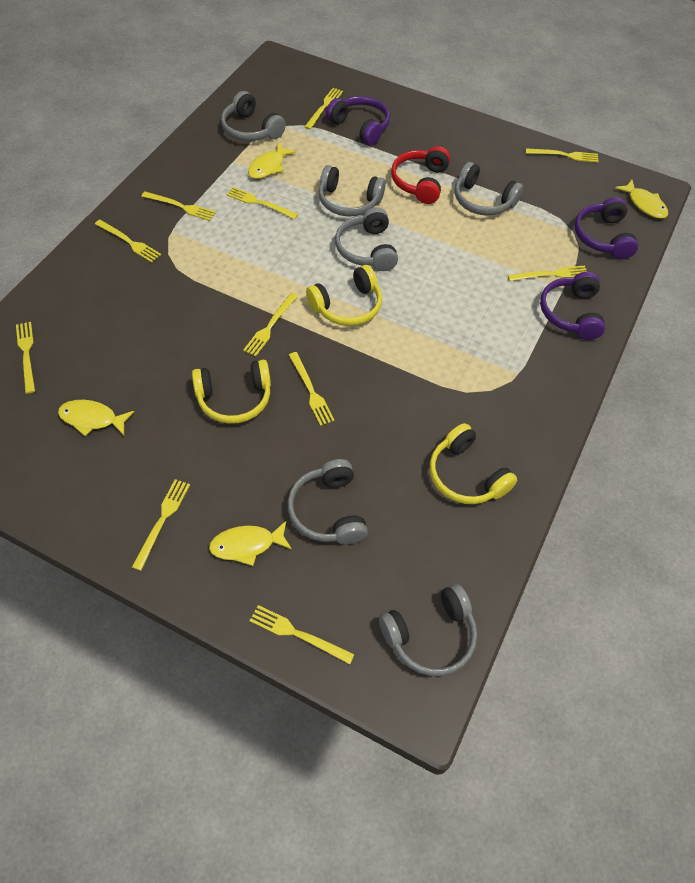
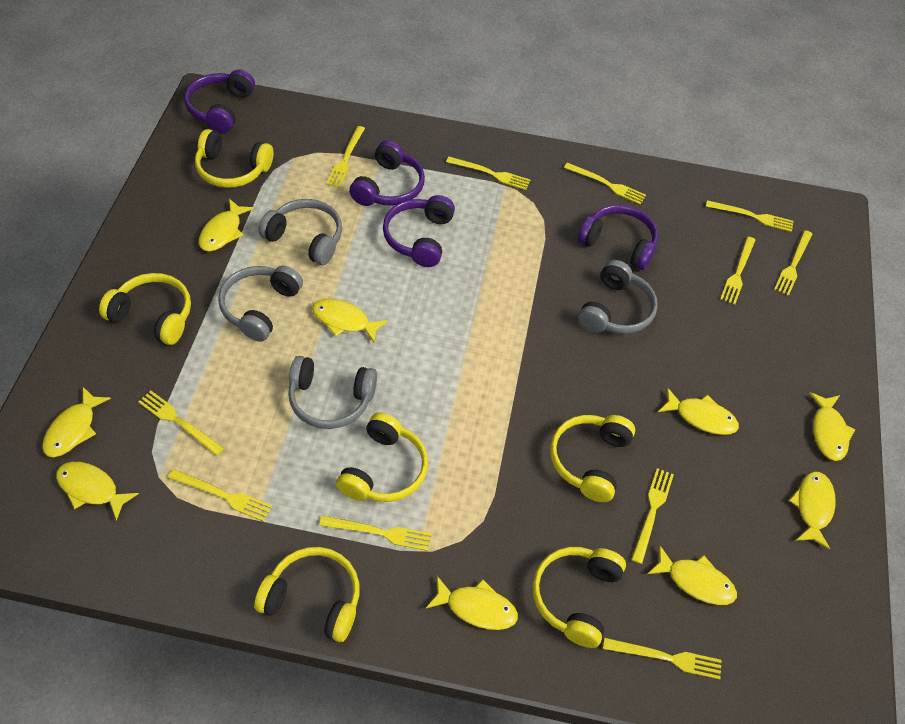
grey headphones: [221,91,286,141] [288,459,368,544] [319,165,386,217] [335,207,398,271] [379,584,477,676] [455,162,523,215] = 6 -> [218,266,303,342] [258,199,342,265] [288,356,377,429] [578,260,658,334] = 4
purple headphones: [326,96,390,146] [540,272,605,340] [574,197,638,259] = 3 -> [184,69,255,133] [349,140,425,206] [383,195,455,267] [578,205,658,270] = 4
red headphones: [391,146,450,204] = 1 -> none = 0
yellow fish: [58,400,134,436] [209,521,292,566] [248,143,296,179] [615,180,668,219] = 4 -> [42,387,111,457] [56,462,139,521] [199,199,254,251] [312,299,388,342] [426,576,518,630] [648,545,737,605] [658,387,739,435] [789,471,836,550] [809,392,855,461] = 9
yellow headphones: [192,360,271,424] [306,265,382,326] [430,423,517,504] = 3 -> [99,273,191,345] [195,129,273,188] [254,547,360,642] [336,413,428,502] [532,547,626,648] [550,415,635,502] = 6

